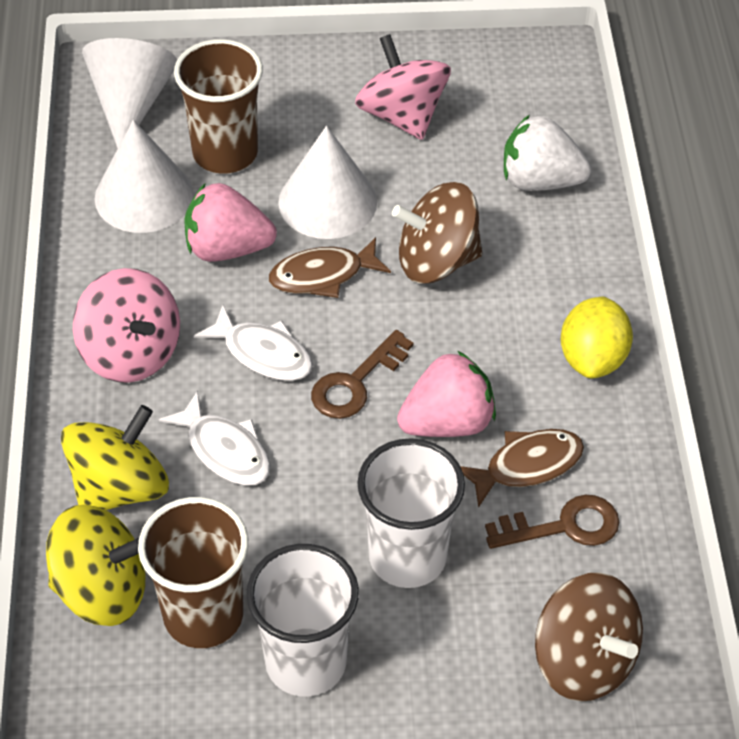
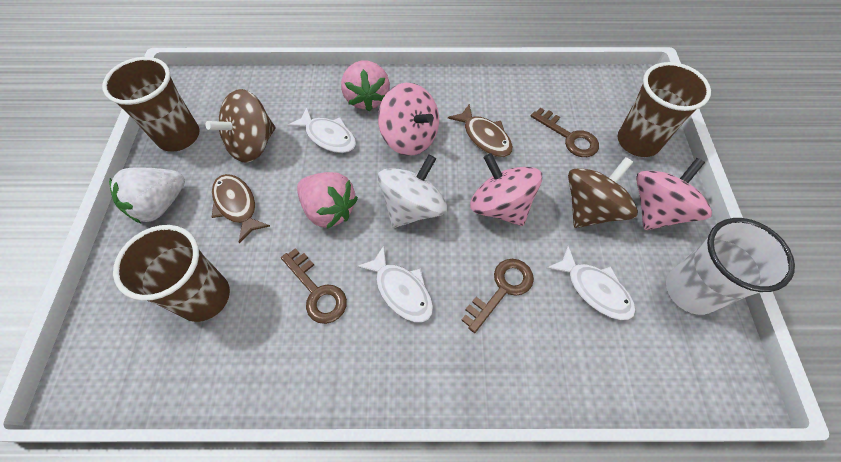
brown cup: [138,497,248,648] [174,39,263,174] = 2 -> [102,57,200,152] [113,225,230,322] [618,62,711,157] = 3
brown key: [311,330,413,419] [485,495,619,549] = 2 -> [281,248,347,324] [462,259,534,333] [531,108,599,157] = 3
pink spinning top: [73,268,180,383] [355,34,451,140] = 2 -> [378,83,439,156] [470,153,542,226] [636,158,712,230] = 3
white cone: [82,38,177,148] [95,120,194,233] [278,126,377,239] = 3 -> none = 0
white cup: [246,544,359,697] [357,438,465,588] = 2 -> [666,218,795,315] = 1
white fish: [159,391,270,486] [194,305,313,381] = 2 -> [287,107,356,153] [357,246,433,322] [547,246,635,320] = 3
white spinning top: none = 0 -> [378,155,447,228] = 1
yellow lemon: [561,297,633,378] = 1 -> none = 0
yellow spinning top: [46,505,145,626] [61,405,169,510] = 2 -> none = 0

